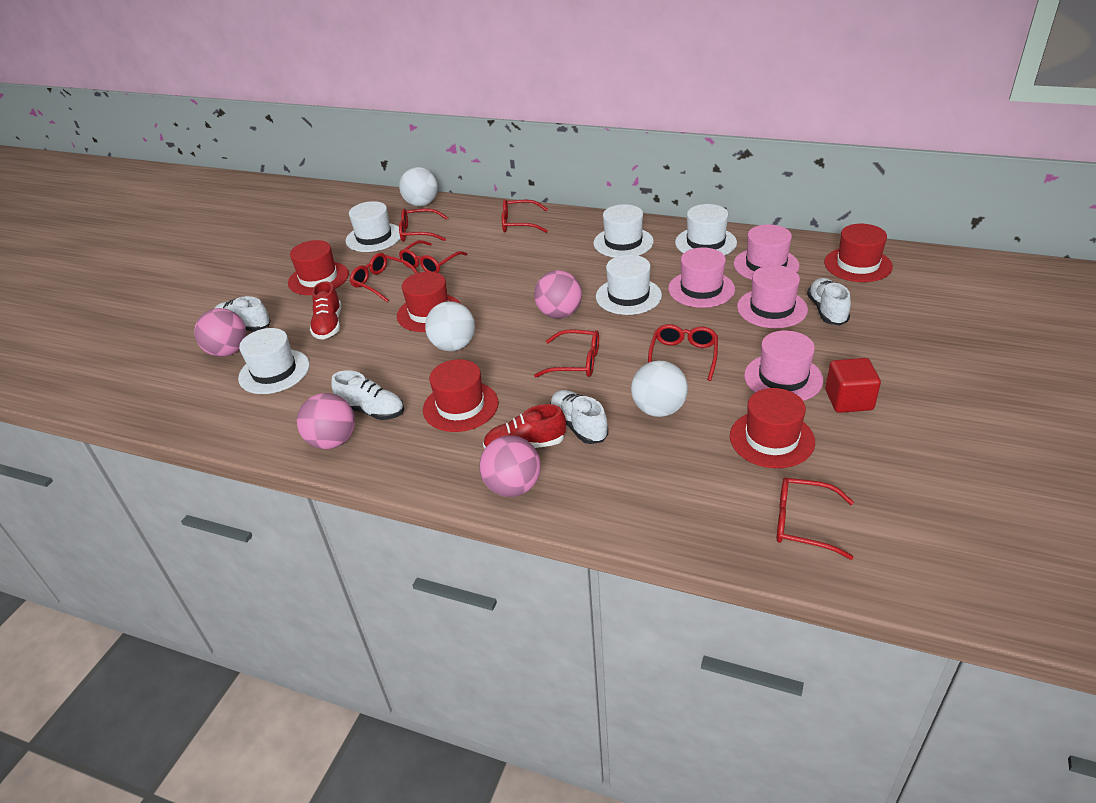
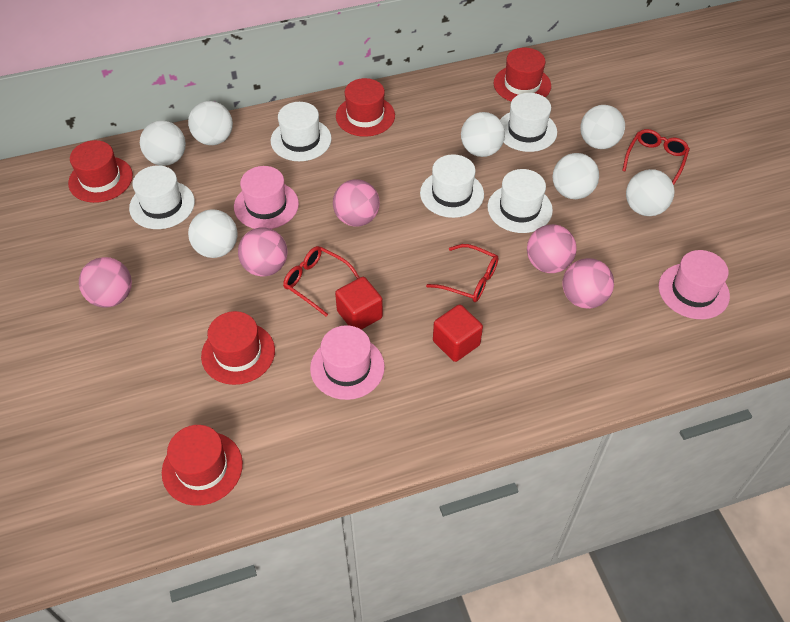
pink ball: [194,308,246,357] [297,393,355,449] [479,435,541,497] [534,270,582,319] = 4 -> [79,257,132,307] [238,227,287,277] [333,179,380,227] [527,224,577,273] [562,258,614,309] = 5
pink hat: [668,247,735,308] [734,224,800,280] [737,265,808,328] [744,330,823,401] = 4 -> [234,166,299,229] [310,325,385,400] [659,250,730,319] = 3
red cube: [825,358,881,413] = 1 -> [335,277,383,330] [433,304,483,362] = 2
red glasses: [350,253,418,302] [399,208,448,242] [399,240,468,273] [502,199,548,233] [534,329,599,377] [648,324,718,381] [777,478,854,560] = 7 -> [283,246,360,317] [426,244,499,302] [622,129,690,185] = 3
red shoe: [310,281,341,340] [483,404,566,449] = 2 -> none = 0
white ball: [399,167,438,206] [425,301,475,351] [631,361,688,417] = 3 -> [140,121,186,166] [188,101,233,145] [188,209,238,258] [461,112,505,157] [552,153,599,199] [580,105,625,149] [626,169,675,216] = 7
white shoe: [214,296,271,332] [331,370,404,420] [550,390,608,444] [807,278,851,326] = 4 -> none = 0

